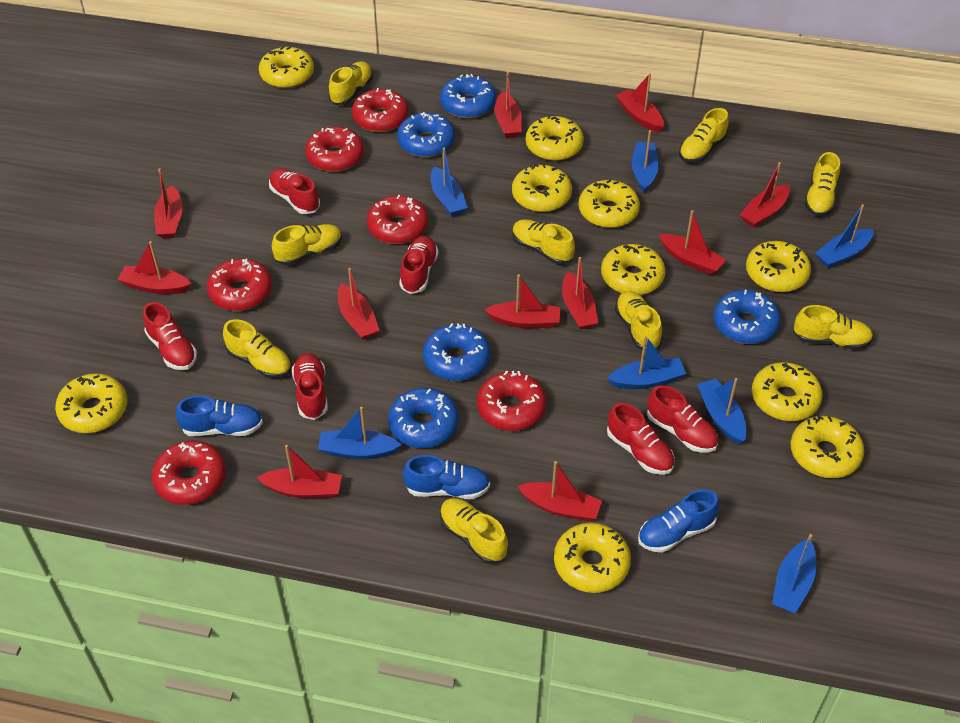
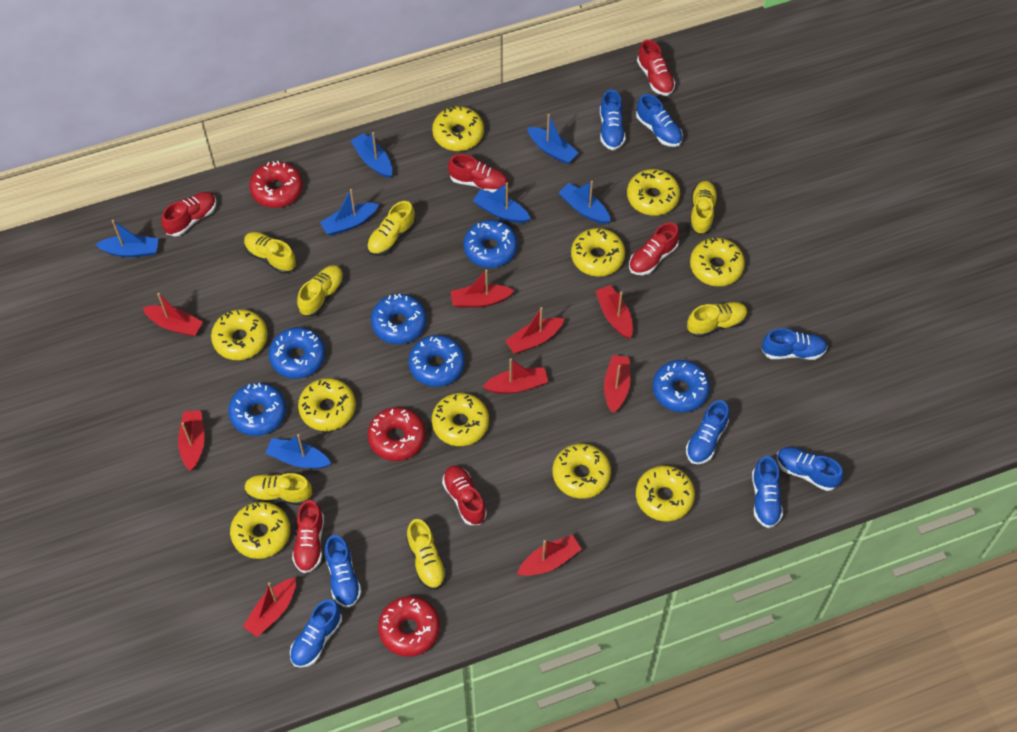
blue donut: [388,388,459,448] [397,112,455,157] [423,323,490,381] [440,74,496,118] [713,290,781,344] = 5 -> [228,383,286,436] [269,327,325,379] [371,294,427,344] [408,335,465,387] [464,220,518,268] [653,360,710,412] = 6
blue shoe: [176,396,263,436] [403,455,490,499] [638,489,719,553] = 3 -> [290,599,342,668] [325,535,361,608] [600,89,626,150] [636,94,683,147] [686,400,729,464] [752,456,783,528] [762,328,828,360] [777,447,843,491] = 8
red boat: [117,241,191,294] [154,168,183,238] [257,445,342,498] [338,268,380,340] [484,274,561,328] [495,71,522,138] [517,461,602,521] [562,257,598,329] [616,74,664,132] [659,210,726,275] [740,162,790,228] = 11 -> [143,293,203,336] [178,410,205,471] [243,577,296,637] [451,270,514,308] [483,358,548,394] [505,307,564,354] [517,535,582,576] [596,285,633,339] [604,355,630,413] = 9
red donut: [152,441,226,505] [207,258,272,311] [305,126,364,172] [352,88,409,132] [367,195,428,244] [477,371,546,431] = 6 -> [249,161,303,208] [367,407,426,461] [378,596,440,657] = 3
yellow shoe: [223,319,291,378] [272,224,342,265] [329,61,373,105] [440,498,508,564] [512,219,575,265] [615,291,662,351] [679,108,729,163] [793,305,873,350] [804,152,840,216] = 9 -> [244,232,296,274] [244,473,312,505] [297,265,344,316] [367,201,416,256] [406,519,447,590] [687,302,748,337] [690,181,718,235] = 7

